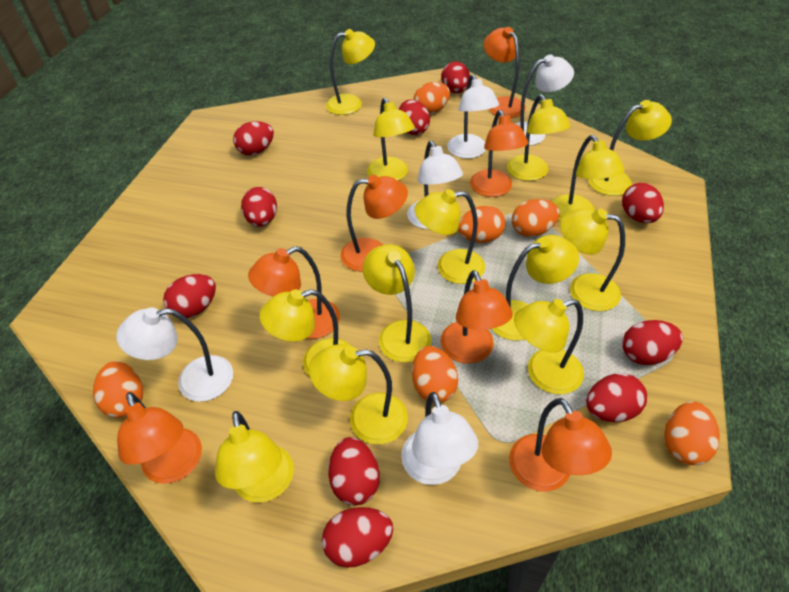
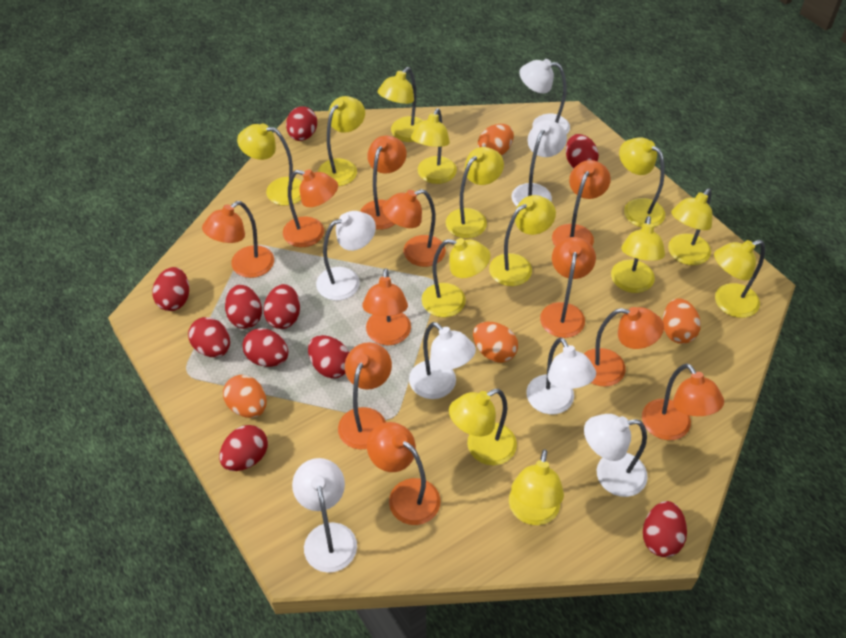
orange egg: [93,361,143,418] [412,346,458,403] [413,82,450,114] [458,206,506,243] [512,199,560,237] [665,402,720,465] = 6 -> [223,375,267,418] [473,322,518,363] [478,124,514,156] [663,298,701,344] = 4
orange lamp: [117,392,202,484] [248,246,340,339] [341,175,408,271] [440,270,513,364] [470,110,528,197] [484,27,526,118] [509,398,612,491] = 7 -> [202,201,274,278] [283,169,338,247] [338,342,392,450] [360,135,407,230] [362,268,411,345] [367,422,441,525] [382,189,446,267] [540,237,596,338] [552,160,611,246] [584,307,664,387] [642,363,724,440] = 11
white lamp: [116,308,233,402] [401,392,478,485] [407,141,463,229] [447,74,499,159] [515,55,574,146] = 5 -> [292,458,357,573] [316,211,376,301] [409,322,476,399] [511,120,567,206] [519,59,570,134] [526,337,596,414] [584,414,648,497] = 7

